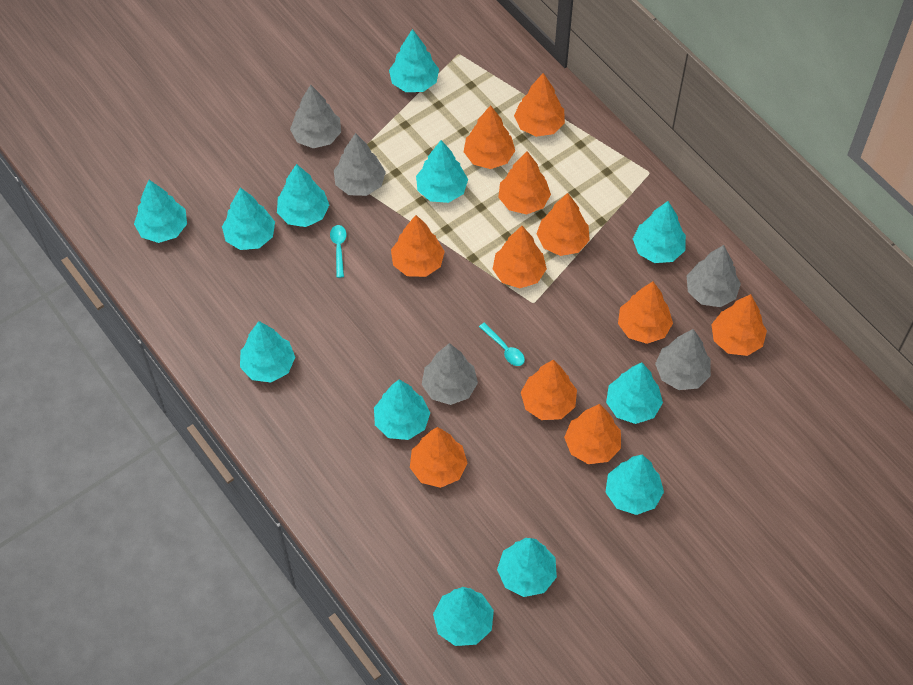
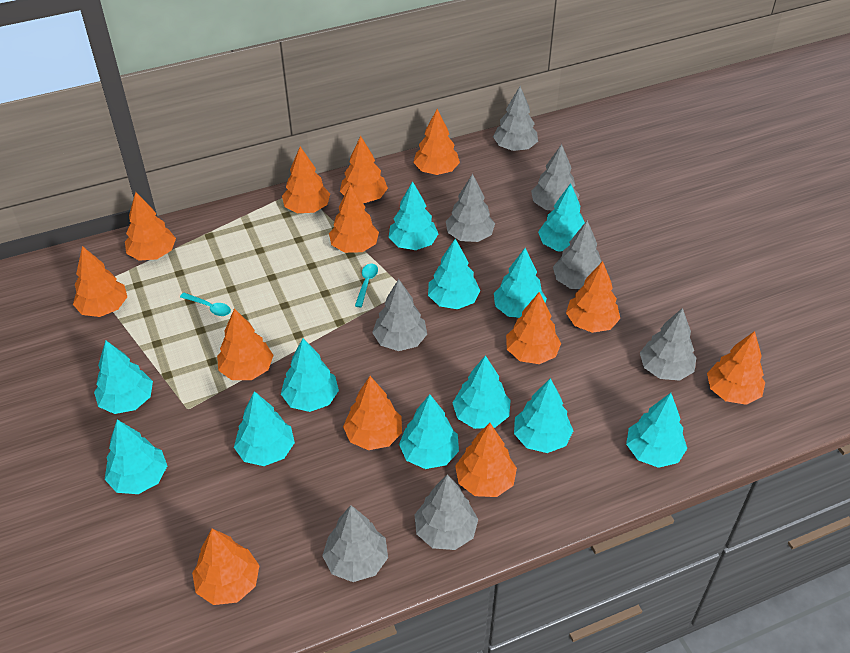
grey tree: [290,84,341,148] [334,133,386,196] [422,343,478,405] [655,329,711,390] [687,245,741,307] = 5 -> [322,505,388,582] [372,279,427,351] [414,474,478,550] [446,174,495,242] [493,86,538,151] [531,144,580,211] [553,220,601,289] [640,308,697,381] = 8
orange tree: [391,215,445,277] [410,427,467,488] [464,105,515,169] [493,226,547,288] [498,151,551,214] [514,73,565,137] [521,360,577,420] [536,193,590,256] [564,404,621,464] [618,282,673,344] [711,294,767,356] = 11 -> [73,246,127,317] [125,192,176,261] [192,529,260,605] [217,308,274,380] [282,147,330,213] [329,185,379,253] [340,136,388,203] [343,376,402,450] [413,109,460,175] [455,423,517,497] [506,292,561,364] [566,261,620,333] [707,331,765,405] = 13

